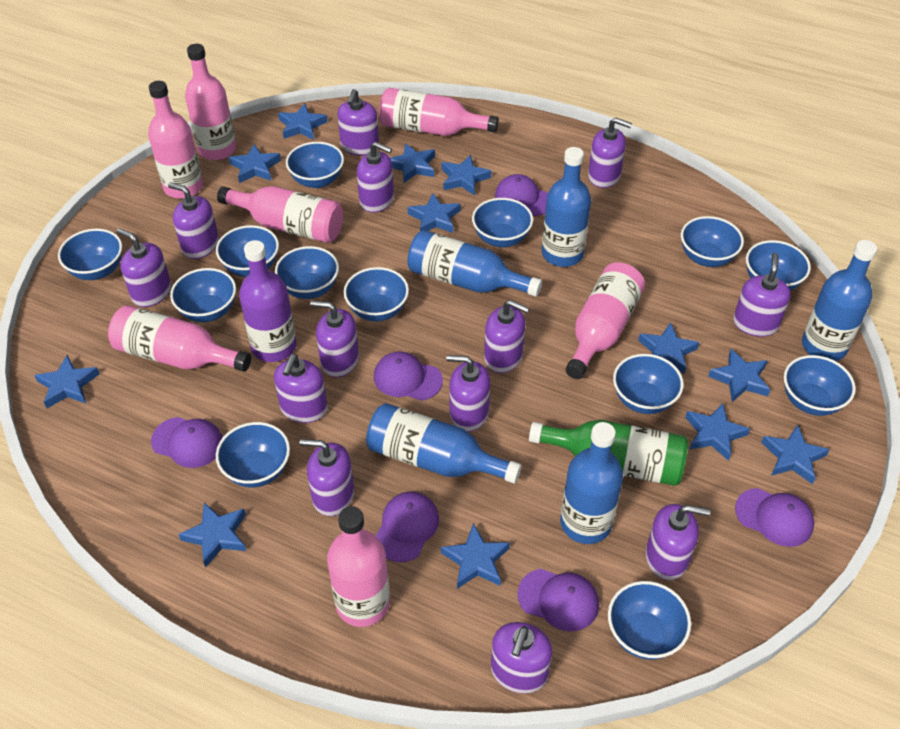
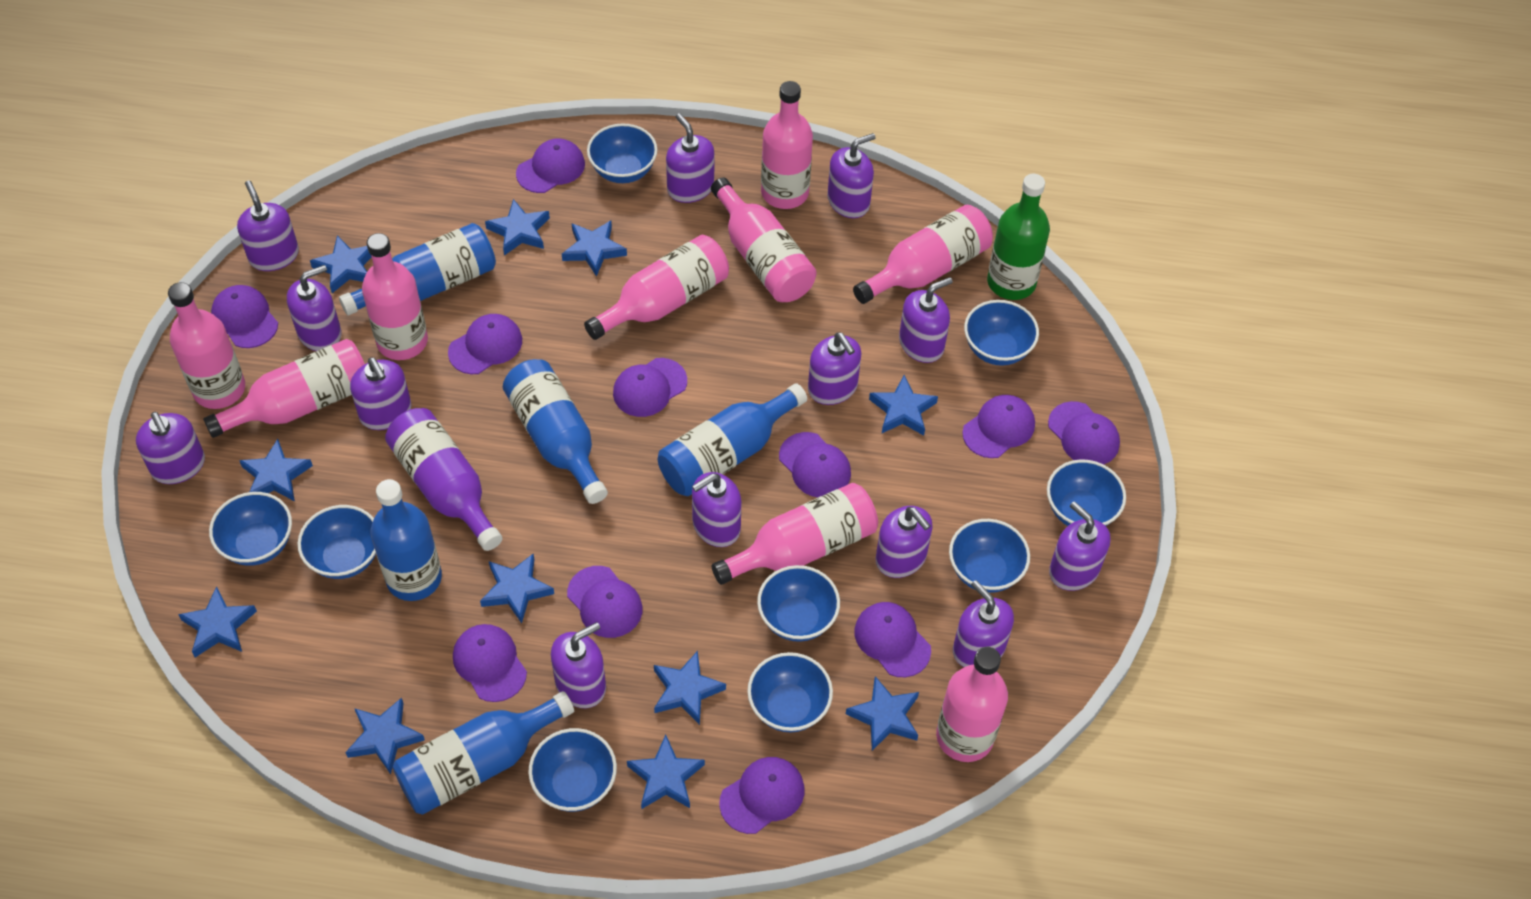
blue bowl: [58,229,122,280] [170,268,236,322] [216,225,279,277] [216,422,290,487] [275,246,339,299] [286,142,344,188] [344,267,409,321] [472,198,533,247] [608,581,691,660] [613,354,684,414] [681,216,744,267] [746,240,811,291] [784,355,856,416] = 13 -> [209,492,292,566] [297,505,376,579] [528,728,617,812] [587,123,657,183] [747,652,833,732] [757,565,840,642] [949,519,1030,593] [964,300,1039,366] [1047,459,1126,526] = 9
blue star: [34,355,100,408] [178,503,246,568] [229,144,281,183] [278,103,327,140] [390,143,435,183] [408,193,461,233] [441,155,491,196] [441,523,510,589] [638,322,700,374] [685,403,750,461] [708,349,770,402] [761,425,830,484] = 12 -> [178,586,257,657] [239,439,313,501] [310,235,371,293] [345,698,425,774] [480,554,554,624] [485,199,550,255] [562,221,627,277] [627,735,705,809] [654,651,726,725] [846,676,919,751] [869,375,938,436] = 11
pink bottle: [108,305,251,372] [148,81,203,199] [185,44,236,160] [217,186,343,243] [327,506,390,627] [379,88,499,136] [566,262,645,379] = 7 -> [168,282,245,409] [203,339,365,438] [362,233,428,360] [584,235,729,340] [711,177,816,302] [712,483,878,585] [761,81,813,209] [853,205,993,304] [936,647,1008,762] = 9
purple cap: [151,417,223,468] [374,352,443,401] [376,492,439,562] [495,174,548,216] [518,569,599,631] [735,488,814,547] = 6 -> [211,285,278,348] [448,314,522,374] [453,624,527,702] [516,139,585,193] [567,566,642,638] [613,358,687,417] [719,757,804,834] [779,432,851,497] [854,602,931,677] [962,395,1035,458] [1048,401,1120,465] = 11

